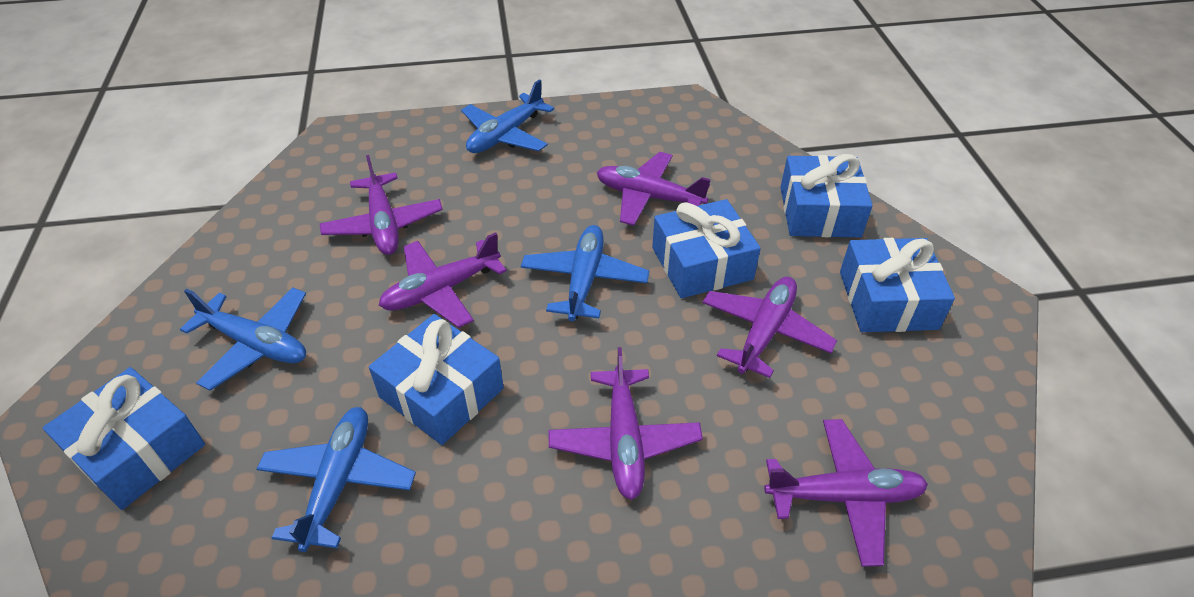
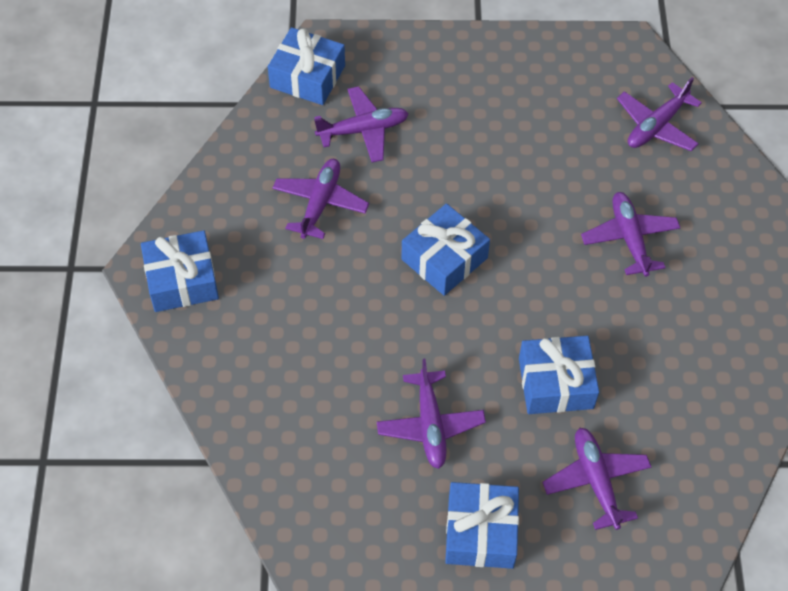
blue plane: [180,287,306,391] [256,407,416,552] [461,79,554,153] [521,225,649,321] = 4 -> none = 0

